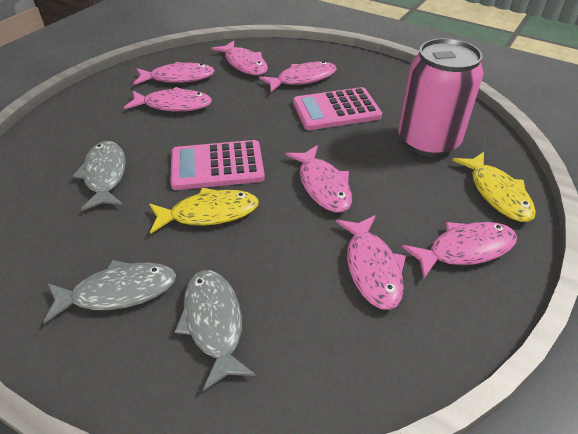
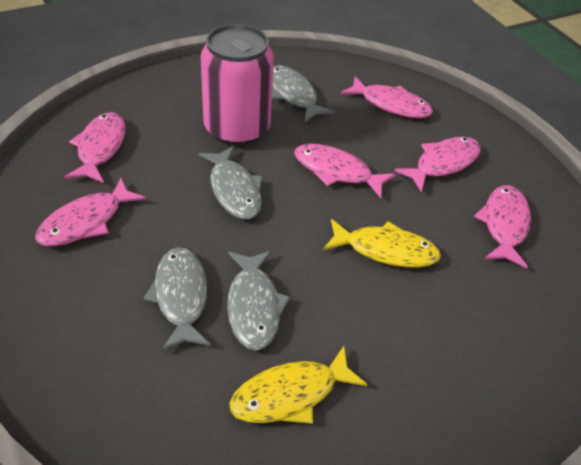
grey fish: [43,260,176,324] [73,141,126,211] [175,270,256,391] = 3 -> [143,247,211,352] [198,146,263,219] [227,251,290,351] [272,65,335,122] = 4
pink calculator: [170,140,265,190] [293,87,382,130] = 2 -> none = 0
pink fish: [124,87,212,112] [134,62,215,85] [211,41,268,75] [259,61,337,92] [285,145,352,213] [336,215,406,310] [402,222,517,279] = 7 -> [35,178,146,246] [64,112,125,183] [294,144,396,198] [340,76,433,118] [394,137,481,192] [474,185,531,268] = 6

